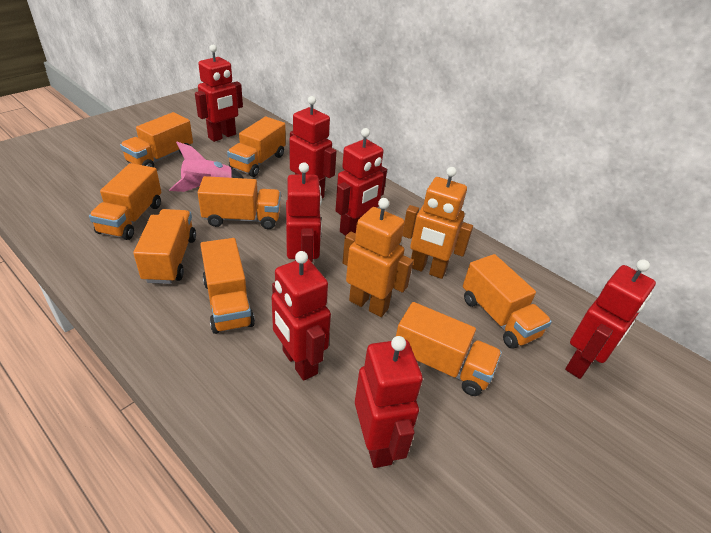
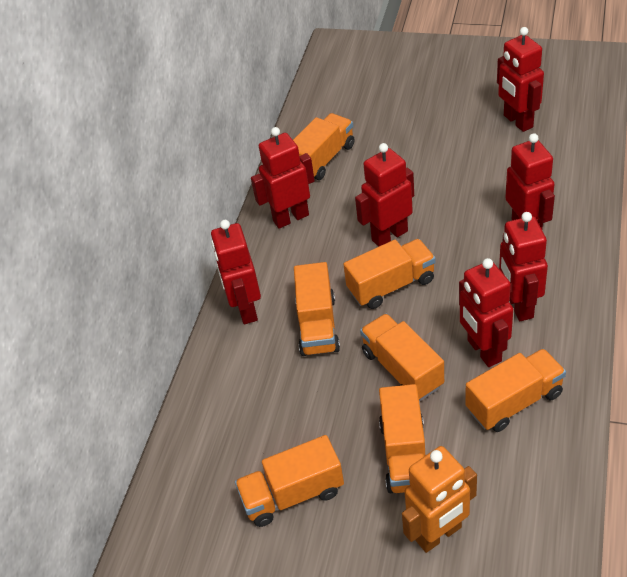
orange robot: [343,198,413,317] [402,167,473,279] = 2 -> [402,446,477,553] = 1
orange truck: [89,163,161,240] [120,112,193,167] [133,209,196,284] [198,176,281,229] [200,238,255,334] [227,117,286,177] [396,302,502,396] [463,254,552,349] = 8 -> [235,435,344,527] [293,113,355,180] [294,262,340,356] [343,239,436,309] [360,313,444,401] [379,384,425,493] [465,349,566,432] = 7
pink rocket: [169,142,244,192] = 1 -> none = 0

